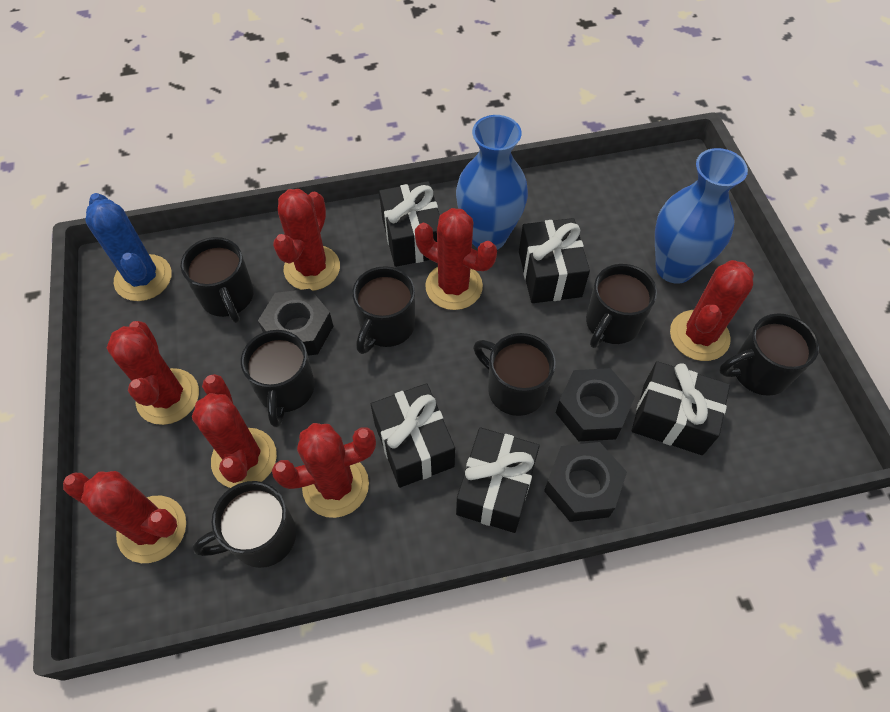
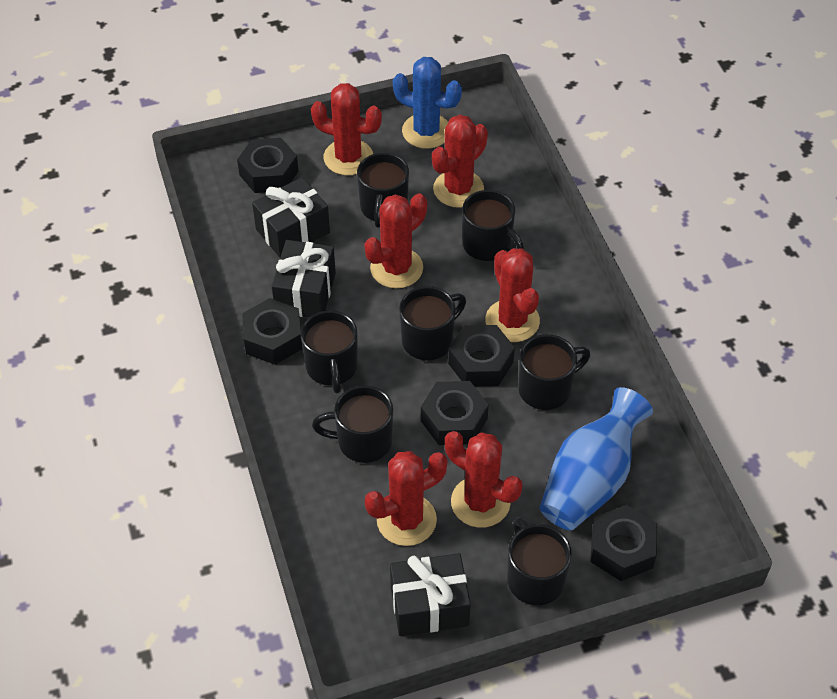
black gift: [371,383,455,488] [379,181,440,267] [456,427,540,533] [519,218,590,303] [632,361,730,455] = 5 -> [252,177,330,258] [272,240,336,318] [390,553,471,636] = 3
black nut: [258,289,333,356] [544,442,627,522] [556,368,635,441] = 3 -> [237,138,298,193] [242,298,302,365] [421,381,489,445] [448,325,515,386] [591,505,657,581] = 5
blue vase: [456,115,528,250] [655,148,748,284] = 2 -> [540,387,653,530] = 1
red cactus: [63,471,186,563] [107,321,199,425] [192,374,277,488] [272,423,376,518] [273,189,340,291] [415,208,497,310] [670,260,754,361] = 7 -> [311,83,382,175] [364,193,427,288] [365,451,448,546] [432,115,488,208] [445,431,522,528] [485,248,540,342] = 6

